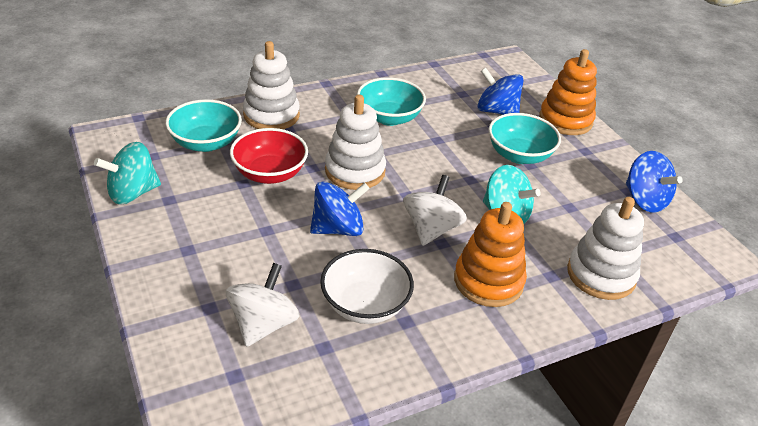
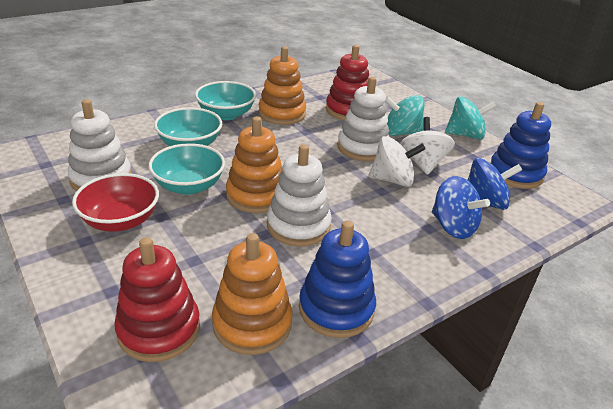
blue spinning top: [310,182,370,236] [477,68,523,115] [626,151,683,213] = 3 -> [432,176,490,239] [468,158,522,210] = 2
blue stacking toy: none = 0 -> [299,220,376,338] [490,102,551,189] = 2
orange stacking toy: [454,202,527,307] [539,49,597,135] = 2 -> [212,233,292,355] [226,117,283,213] [258,46,306,125] = 3
red stacking toy: none = 0 -> [114,237,200,362] [326,45,369,120] = 2
white bowl: [320,249,414,324] = 1 -> none = 0

